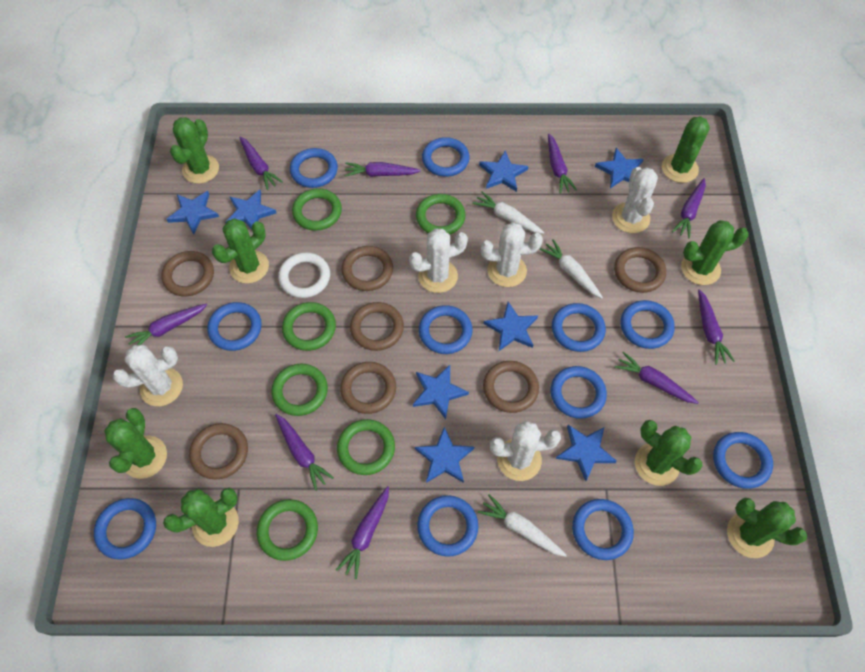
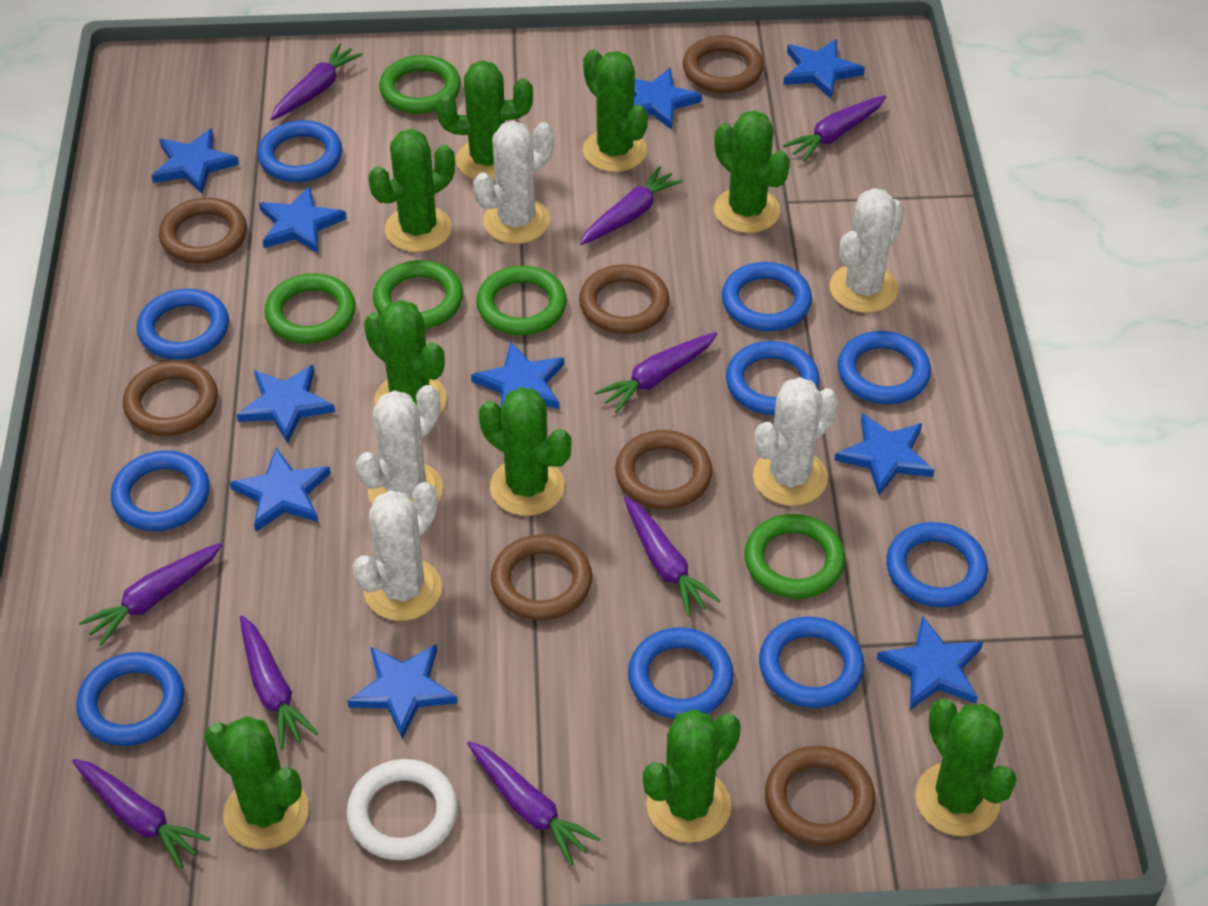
blue ring: [94,498,156,559] [207,302,262,351] [290,148,338,188] [417,495,478,557] [419,305,472,354] [422,137,470,177] [550,366,607,419] [552,303,606,352] [572,499,634,560] [620,300,675,349] [713,432,773,489] = 11 -> [76,652,184,746] [111,450,210,531] [137,289,229,360] [257,120,342,182] [628,627,734,719] [722,262,812,331] [726,341,820,415] [759,616,864,708] [838,331,931,404] [886,522,988,607] = 10
blue star: [166,191,219,235] [225,190,276,230] [413,365,469,419] [415,427,474,483] [479,150,529,192] [484,302,538,351] [556,425,617,481] [595,148,644,189] = 8 -> [151,128,239,194] [230,448,331,532] [236,365,335,443] [259,186,347,253] [347,644,458,739] [471,341,564,409] [634,67,702,130] [783,39,865,99] [835,413,934,495] [877,615,983,710] = 10
green cactus: [104,408,167,479] [163,488,239,547] [170,117,219,184] [212,218,269,283] [635,420,702,486] [662,116,710,183] [681,220,749,285] [727,498,807,558] = 8 -> [205,716,309,850] [364,300,447,413] [369,129,455,252] [437,60,533,181] [479,387,571,516] [583,49,648,172] [643,709,741,843] [714,110,790,233] [915,699,1017,836] = 9
green ring: [257,499,318,561] [271,364,328,416] [282,302,336,351] [292,188,342,231] [337,419,395,475] [416,194,466,235] = 6 -> [265,273,356,344] [373,260,463,329] [379,55,461,114] [476,266,567,335] [745,514,845,599] = 5
white carrot: [473,192,544,234] [478,494,567,557] [540,239,603,299] = 3 -> none = 0

